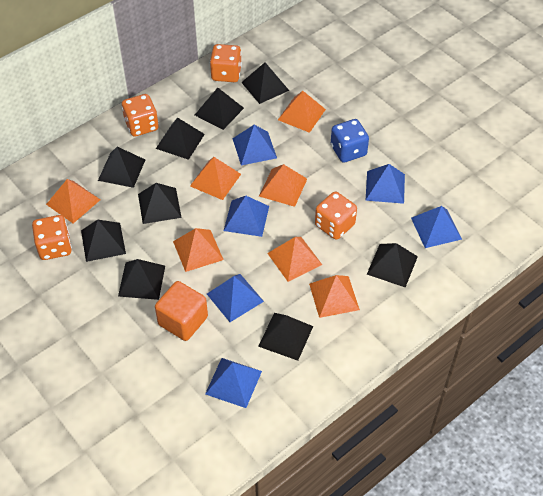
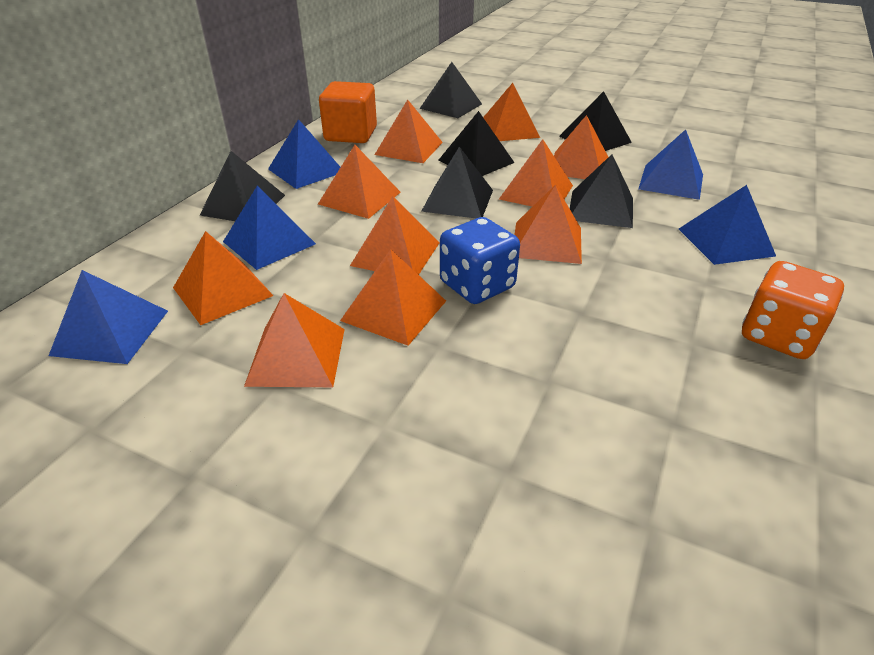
black pyramid: [81,220,126,262] [98,147,145,188] [118,259,165,300] [138,183,182,224] [156,118,205,160] [195,88,244,130] [241,63,289,104] [258,313,313,361] [367,243,418,287] = 9 -> [200,151,285,221] [419,62,482,118] [421,146,493,218] [439,111,515,176] [559,91,632,151] [570,154,633,228] = 6
blue pyramid: [205,358,262,408] [207,274,264,322] [224,196,269,237] [232,125,277,165] [365,164,405,204] [411,206,462,248] = 6 -> [49,270,168,364] [223,186,316,270] [268,119,340,189] [638,129,703,200] [679,185,776,265] = 5
orange dice: [32,215,72,260] [122,94,159,137] [210,44,242,82] [315,192,357,240] = 4 -> [742,261,844,359] = 1
orange pyramid: [46,179,101,223] [173,228,224,272] [190,157,241,200] [259,164,307,207] [267,237,322,282] [278,91,326,133] [309,275,360,318] = 7 -> [173,231,274,325] [244,293,345,387] [318,145,401,219] [340,249,446,346] [350,196,439,275] [374,99,443,163] [483,83,540,141] [499,139,573,207] [515,185,582,264] [554,115,608,179] = 10

